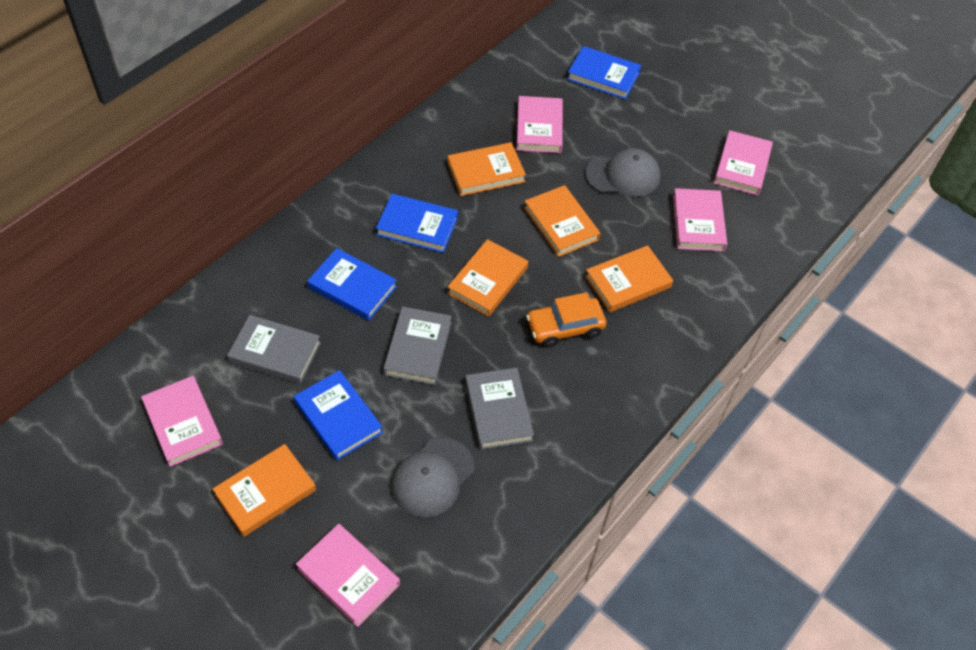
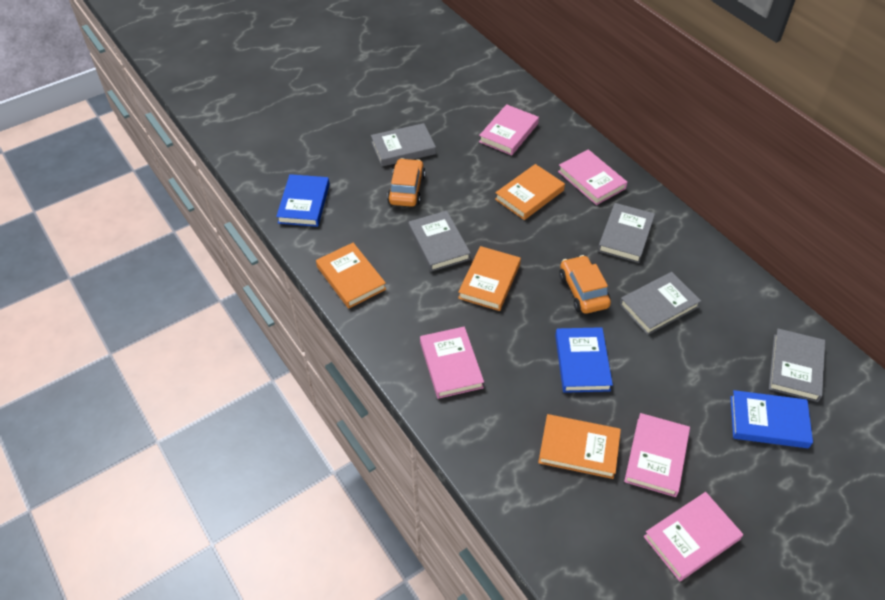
blue book: [294,370,383,460] [307,248,397,321] [376,194,458,253] [567,46,641,99] = 4 -> [276,174,330,227] [555,327,613,393] [730,390,813,448] = 3
grey book: [227,315,321,384] [383,306,452,385] [465,368,534,450] = 3 -> [371,123,436,167] [408,211,471,272] [598,203,655,263] [619,272,701,335] [769,329,825,402] = 5
grey cap: [391,437,474,517] [585,148,660,197] = 2 -> none = 0
orange book: [213,444,316,537] [447,142,526,196] [447,239,528,317] [524,185,601,257] [585,245,673,312] = 5 -> [316,243,386,308] [458,246,521,311] [495,164,565,220] [538,414,621,479] = 4
orange car: [526,292,607,348] = 1 -> [387,158,425,207] [559,255,611,314] = 2

